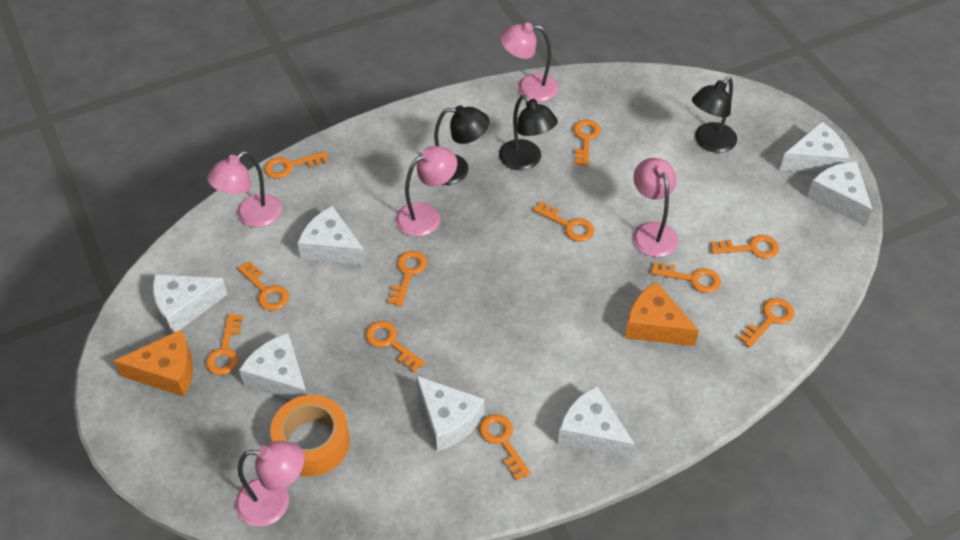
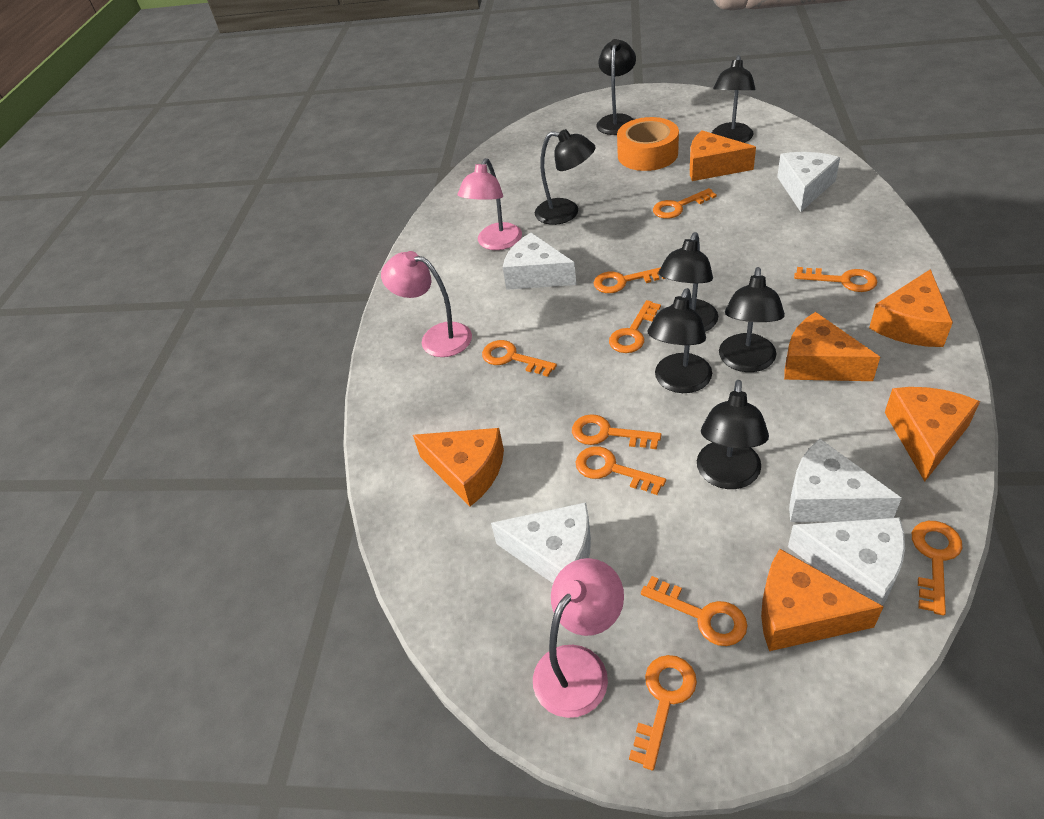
black lamp: [434,105,489,185] [499,95,558,170] [692,77,737,153] = 3 -> [535,129,595,225] [596,39,636,135] [647,288,712,393] [658,232,718,332] [697,380,769,489] [712,55,756,143] [719,267,785,372] = 7
orange cheese: [114,329,193,396] [625,282,699,346] = 2 -> [413,428,504,506] [690,130,756,181] [761,549,884,651] [784,312,880,381] [869,269,953,347] [885,387,980,482] = 6
orange key: [206,314,243,375] [237,261,289,311] [264,151,328,179] [365,321,425,373] [388,251,427,307] [479,414,531,481] [533,201,594,242] [573,119,601,166] [651,262,721,293] [711,235,779,259] [738,298,795,348] = 11 -> [482,340,557,377] [572,414,662,449] [576,446,666,495] [594,267,666,293] [609,300,661,353] [629,655,697,771] [641,576,748,646] [653,188,717,219] [794,267,877,292] [912,521,962,615] = 10
pink lamp: [207,151,282,227] [235,441,304,527] [396,146,457,237] [500,23,559,102] [633,158,678,257] = 5 -> [381,251,472,357] [458,158,522,250] [533,558,624,718] = 3
white cheese: [153,274,228,334] [239,333,307,400] [298,206,366,266] [416,375,485,452] [558,386,635,459] [780,121,849,173] [807,161,873,226] = 7 -> [491,502,591,583] [503,233,576,290] [777,152,840,212] [788,517,905,606] [789,439,902,522] = 5

